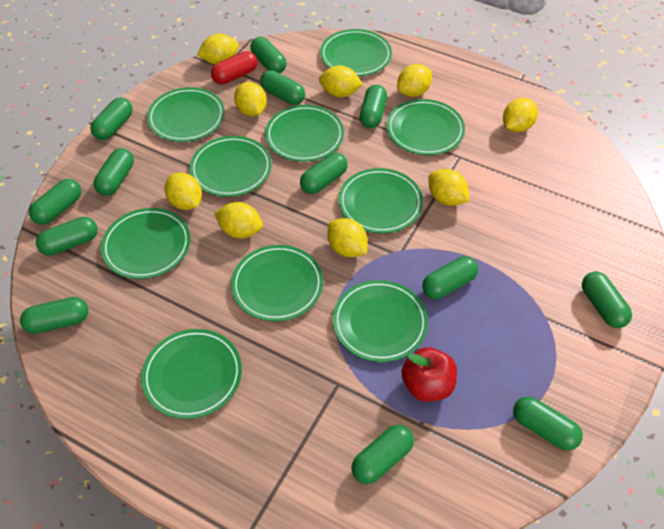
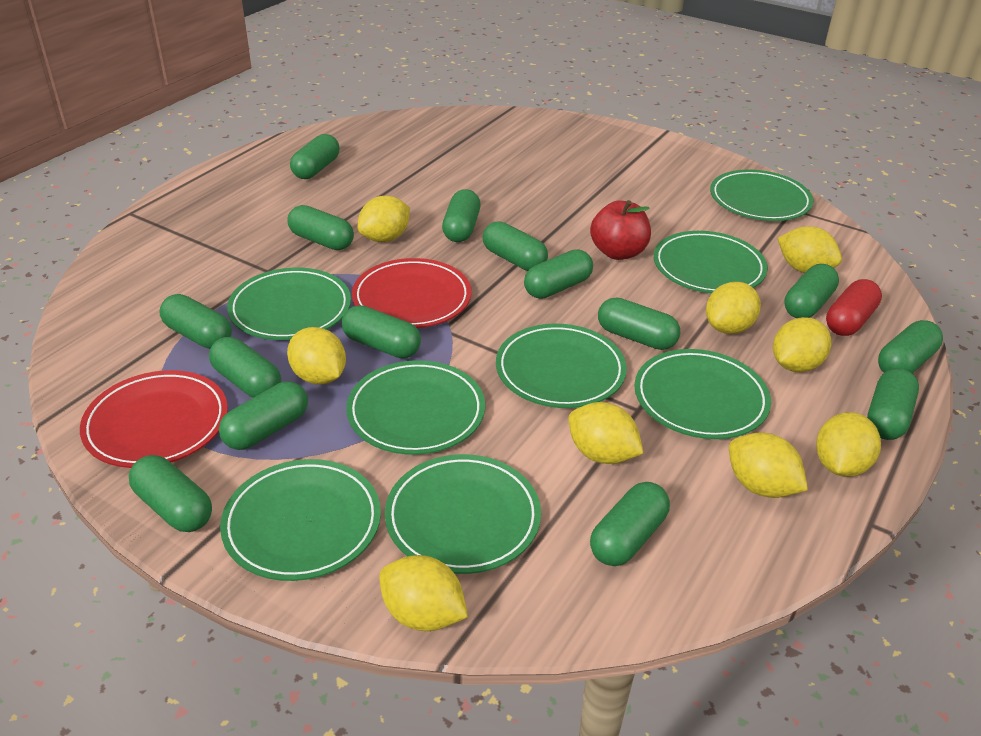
green capsule: [20,297,88,334] [29,179,81,225] [36,217,98,256] [90,97,133,140] [94,148,134,196] [250,37,287,73] [260,70,305,105] [300,153,348,194] [352,425,414,484] [360,85,387,128] [422,256,478,299] [513,396,583,451] [582,272,632,328] = 13 -> [129,455,212,532] [159,294,232,349] [209,337,281,398] [219,381,308,450] [287,205,354,250] [290,134,340,179] [342,305,421,358] [442,189,481,242] [483,221,548,271] [524,249,593,299] [590,482,670,566] [598,297,680,350] [784,264,839,318] [867,368,919,440] [878,320,943,373] = 15
green plate: [101,208,190,279] [141,329,242,419] [147,87,225,142] [190,136,272,197] [231,245,323,322] [265,105,344,162] [320,29,392,76] [333,280,428,362] [338,168,423,233] [387,99,465,155] = 10 -> [220,459,381,581] [227,268,351,340] [346,360,485,455] [385,454,541,574] [496,324,627,408] [634,349,771,439] [653,231,768,293] [710,169,813,221] = 8
red plate: none = 0 -> [80,370,228,468] [352,258,472,328] = 2

